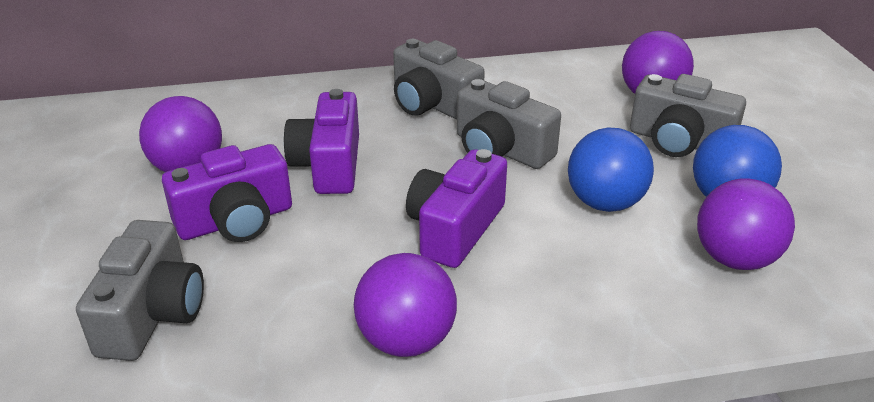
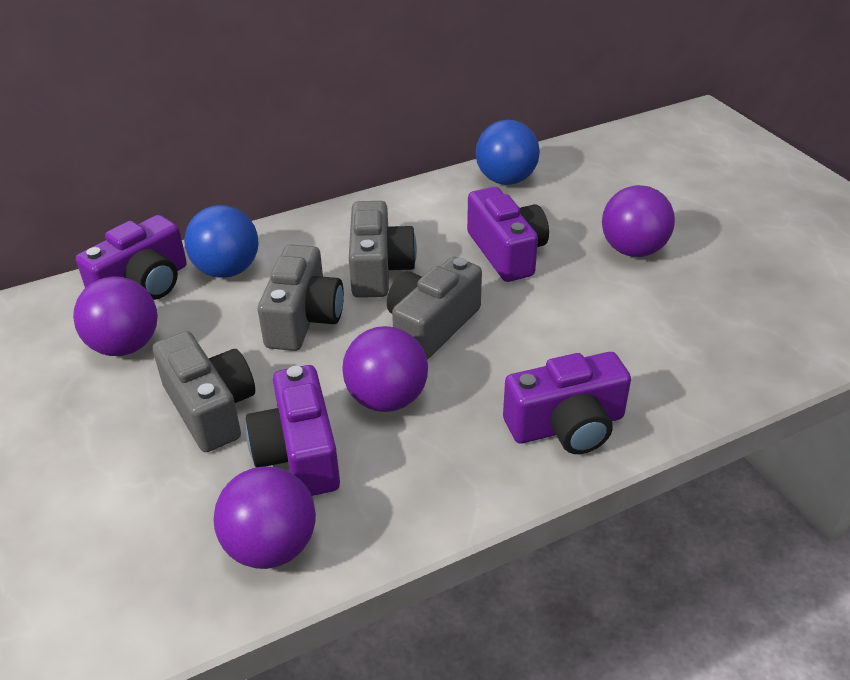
purple camera: [162,144,292,242] [284,89,359,194] [406,149,507,268] = 3 -> [76,215,187,300] [246,365,340,496] [467,187,549,282] [503,352,631,454] = 4

